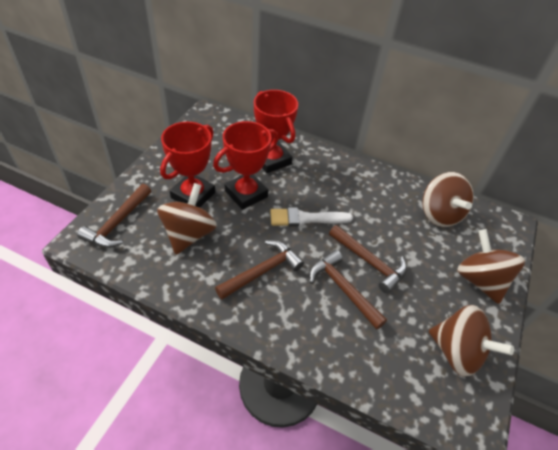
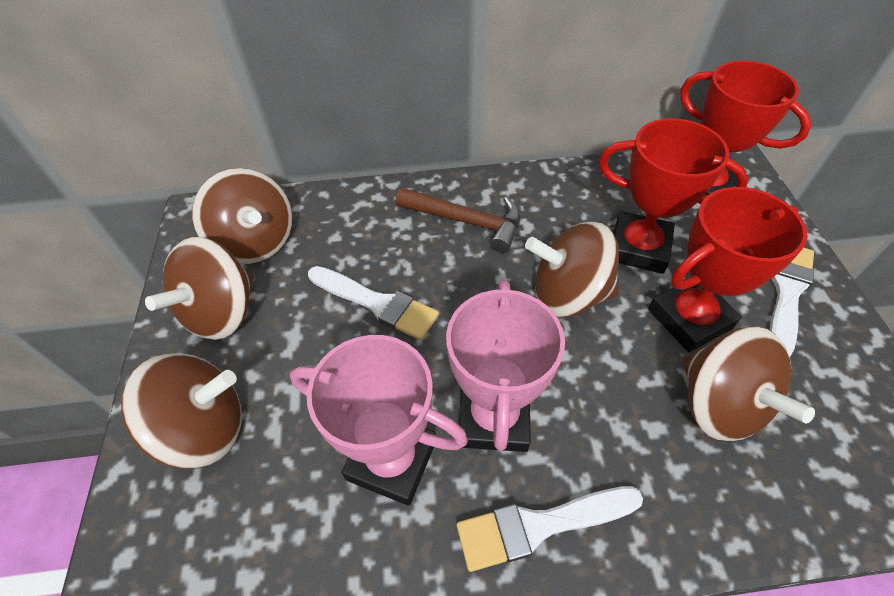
brown hammer: [77,184,151,248] [215,240,304,300] [309,250,387,330] [329,225,407,294] = 4 -> [396,188,521,253] = 1
brown spinning top: [157,183,217,255] [422,172,474,227] [429,305,514,377] [457,229,525,304] = 4 -> [121,353,242,469] [145,237,253,340] [192,168,293,264] [525,222,619,318] [683,326,815,441] = 5
pink trophy: none = 0 -> [290,335,468,506] [446,280,565,452] = 2
white brush: [270,207,353,226] = 1 -> [308,266,439,340] [457,486,643,572] [770,248,814,356] = 3

